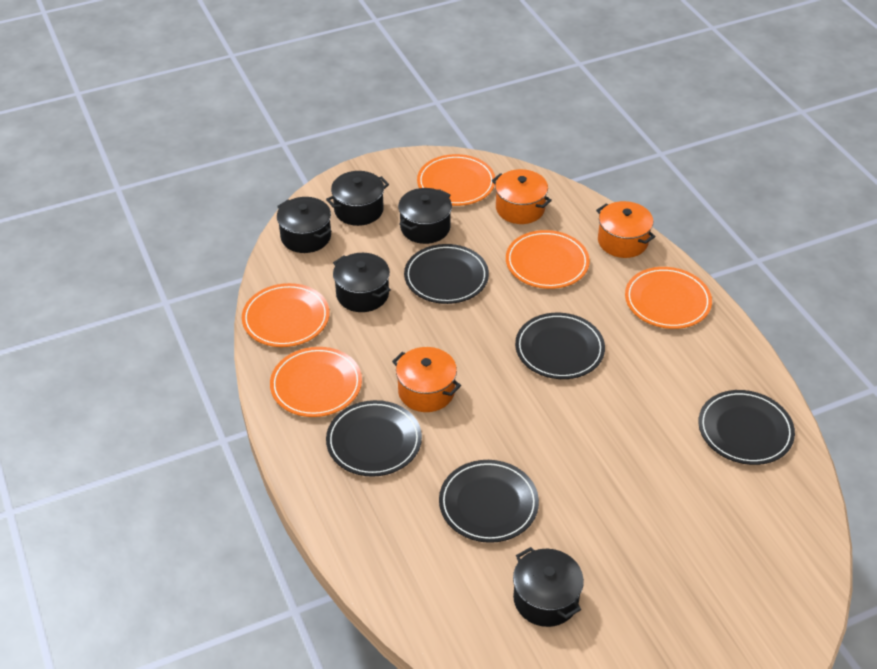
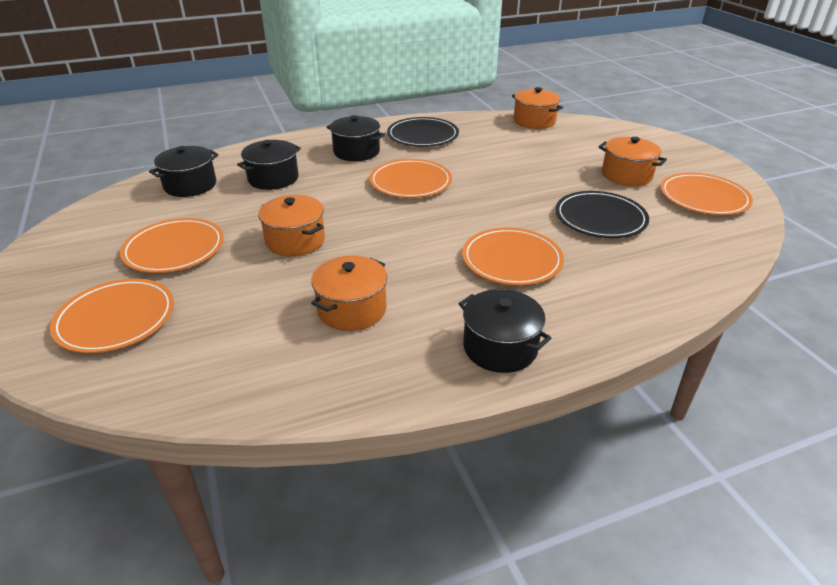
black plate: [326,400,422,477] [404,244,489,304] [439,460,539,543] [515,313,605,379] [698,390,795,465] = 5 -> [387,117,459,147] [555,191,649,238] = 2
black pot: [277,197,331,253] [326,171,389,226] [333,253,391,312] [398,188,452,244] [513,547,584,627] = 5 -> [149,146,219,197] [237,140,301,190] [327,115,385,161] [459,289,551,373] = 4
orange pot: [392,347,461,412] [492,169,552,224] [596,201,656,258] = 3 -> [258,195,325,256] [311,256,387,331] [512,87,563,129] [599,137,667,186] = 4

